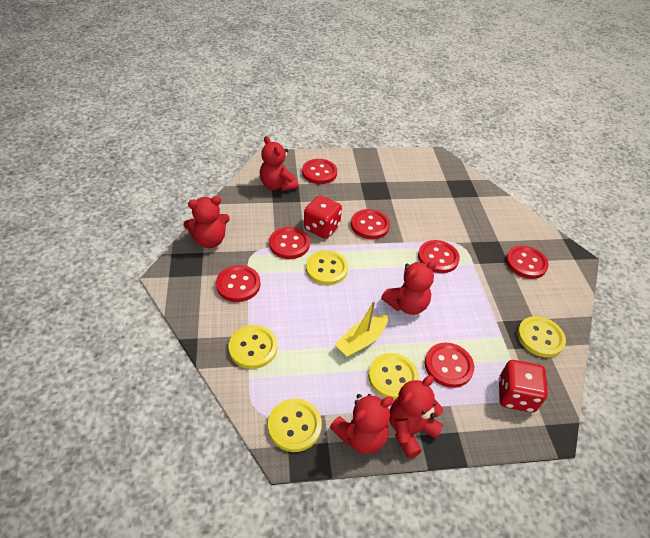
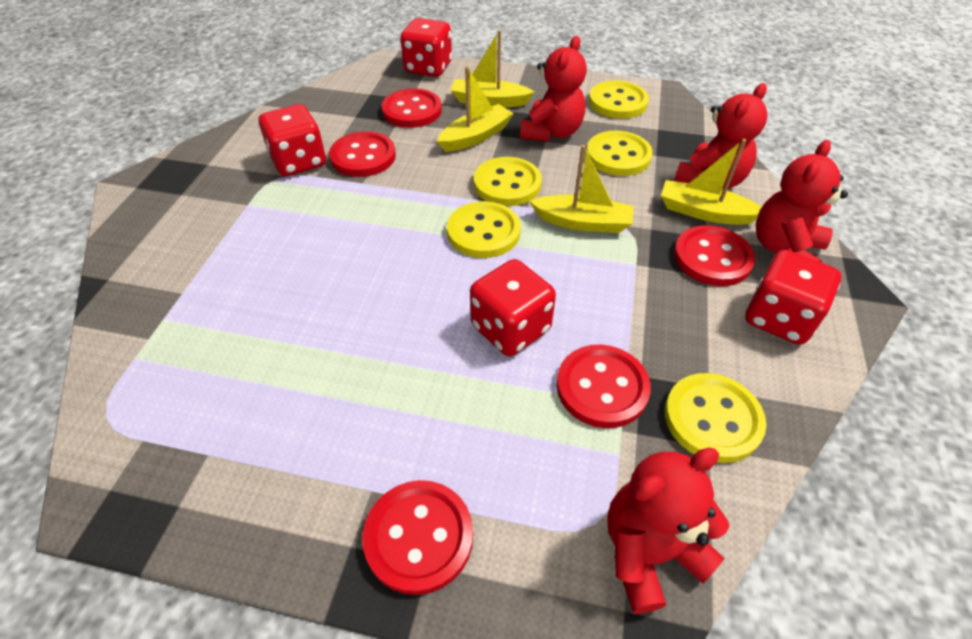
red button: [216,265,260,302] [269,227,310,259] [302,159,337,184] [351,209,390,239] [418,240,460,273] [425,342,474,388] [506,245,549,279] = 7 -> [329,131,396,177] [362,480,473,595] [382,88,442,128] [557,345,651,428] [674,225,755,286] = 5
red dice: [304,195,342,239] [499,360,548,413] = 2 -> [259,104,326,177] [400,18,452,77] [470,259,556,356] [745,250,841,345] = 4
red teddy bear: [183,196,230,248] [260,136,298,191] [330,394,394,454] [381,260,437,315] [389,376,444,459] = 5 -> [520,36,587,142] [607,448,729,614] [674,83,768,189] [756,140,848,262] = 4
yellow boat: [335,301,388,357] = 1 -> [437,66,514,152] [451,30,535,107] [530,145,634,233] [661,139,762,225] = 4

